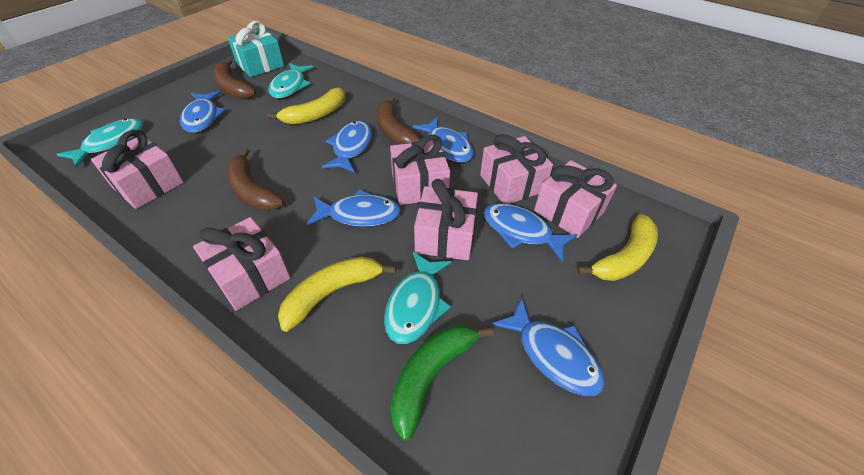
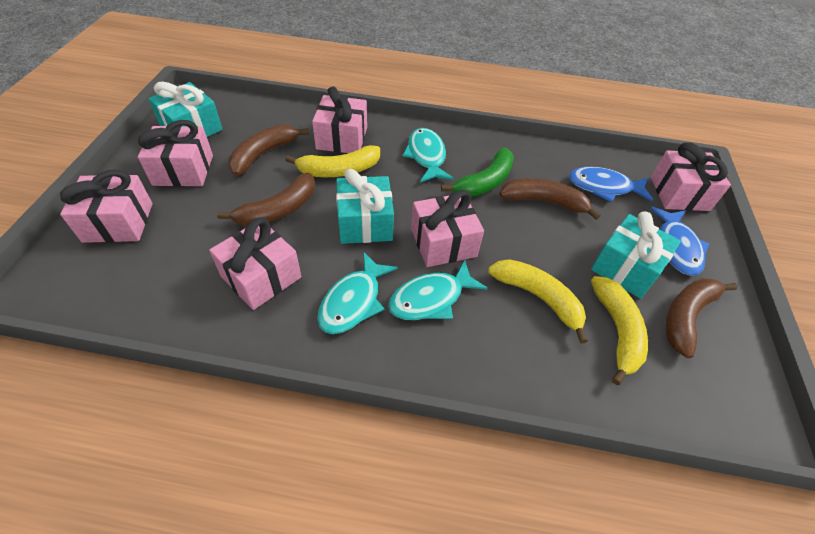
blue fish: [180,91,226,133] [307,190,401,227] [322,121,372,172] [412,117,474,163] [484,203,577,262] [491,298,605,396] = 6 -> [569,167,653,202] [650,207,709,276] = 2
brown banana: [213,59,256,99] [226,148,284,211] [377,96,420,145] = 3 -> [217,173,315,226] [228,124,309,176] [499,178,601,220] [666,278,738,359] = 4
turquoise gift: [228,21,284,77] = 1 -> [148,82,223,137] [336,169,394,244] [591,211,681,299] = 3

